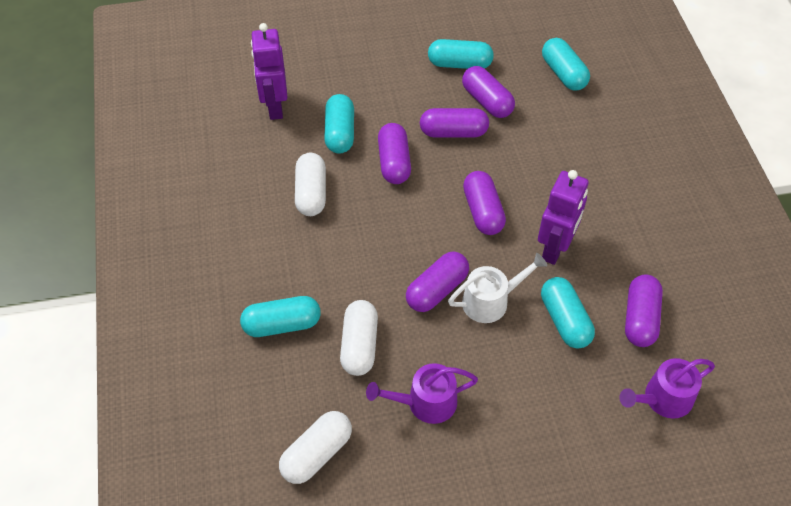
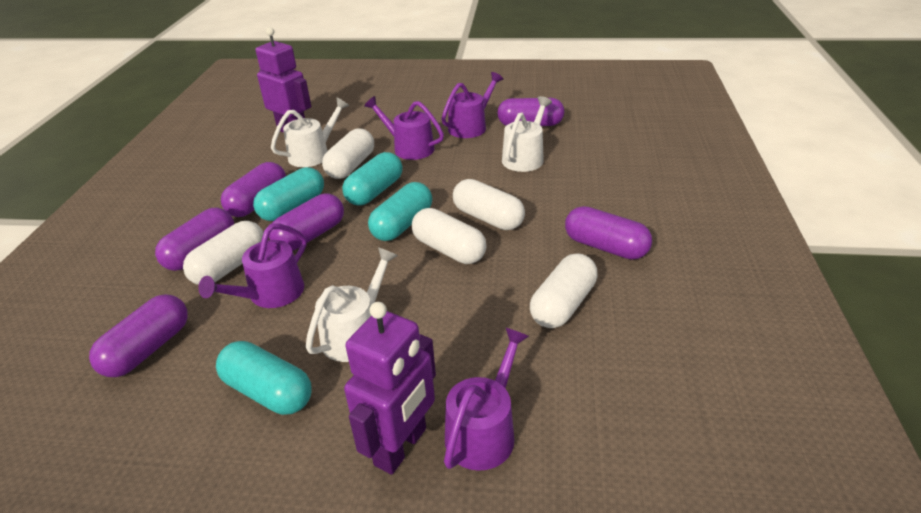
purple watering can: [366,363,478,424] [619,358,715,419] = 2 -> [198,223,307,308] [364,96,444,160] [441,72,503,138] [444,328,529,471] = 4
turquoise capsule: [240,296,321,337] [324,94,354,154] [428,39,494,69] [541,277,595,349] [542,38,590,91] = 5 -> [216,341,312,415] [253,167,324,221] [342,152,403,206] [368,182,432,241] = 4
white capsule: [279,411,352,484] [295,153,326,216] [340,300,378,376] = 3 -> [183,221,264,285] [322,129,374,179] [412,208,487,264] [453,179,525,230] [530,253,598,328] = 5
white watering can: [448,253,547,323] = 1 -> [271,97,349,167] [305,247,398,362] [502,96,552,172] = 3

